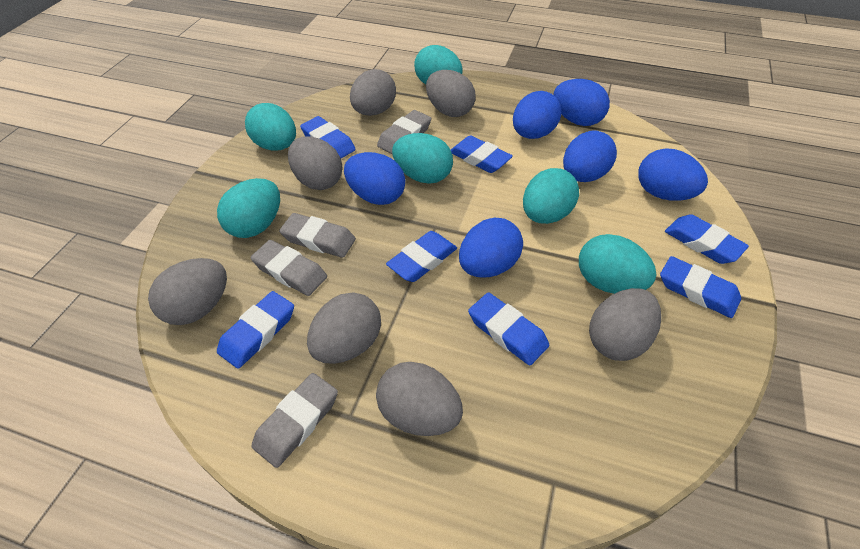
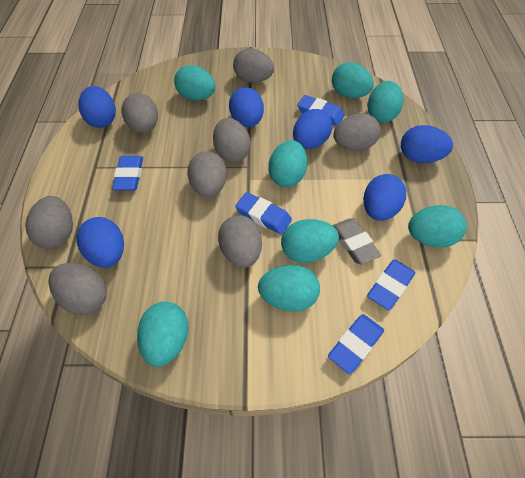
blue eraser: [217,291,294,369] [300,116,355,158] [386,231,457,282] [451,135,513,173] [468,292,549,365] [660,256,741,318] [665,214,749,264] = 7 -> [112,156,143,190] [235,192,292,234] [297,95,345,126] [328,314,384,374] [367,260,415,310] = 5
grey egg: [148,258,227,325] [288,136,343,190] [307,292,381,364] [350,69,396,116] [376,362,463,436] [426,70,476,117] [589,288,661,361] = 7 -> [25,196,73,249] [48,263,107,315] [122,93,158,133] [188,151,227,197] [213,118,251,163] [218,215,262,268] [233,48,274,83] [333,113,381,151] = 8
grey eraser: [251,240,327,296] [252,373,338,468] [279,213,356,258] [377,110,431,154] = 4 -> [332,219,381,264] = 1
turquoise egg: [217,178,280,238] [245,103,296,151] [392,133,453,184] [414,45,463,84] [523,168,579,224] [579,234,656,294] = 6 -> [137,302,189,367] [174,65,215,101] [258,265,320,312] [269,140,307,187] [281,219,339,263] [332,62,374,98] [368,81,403,122] [408,205,467,247] = 8

